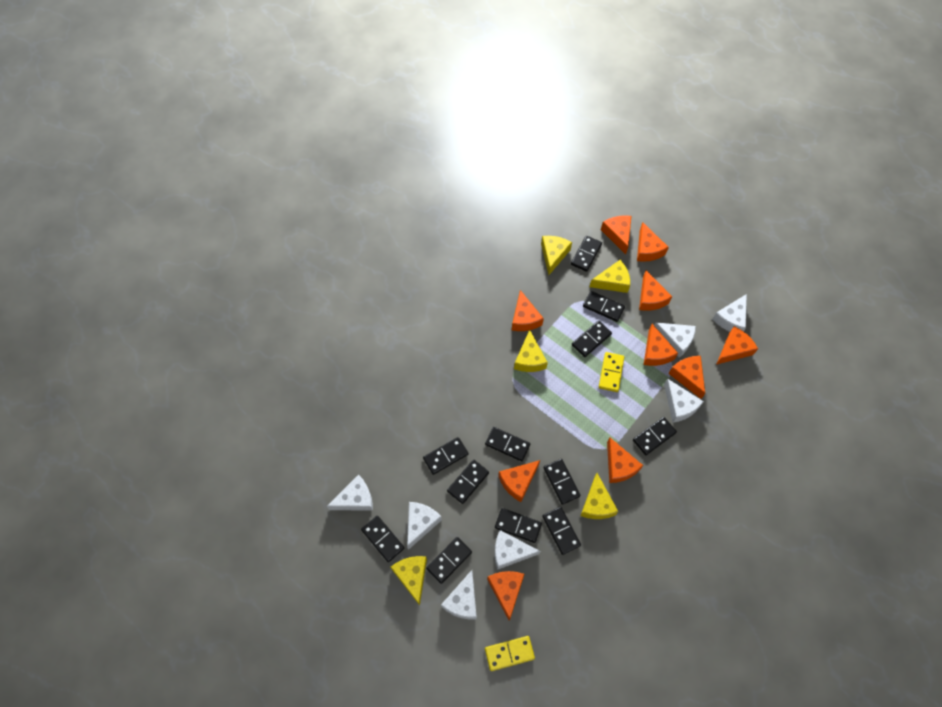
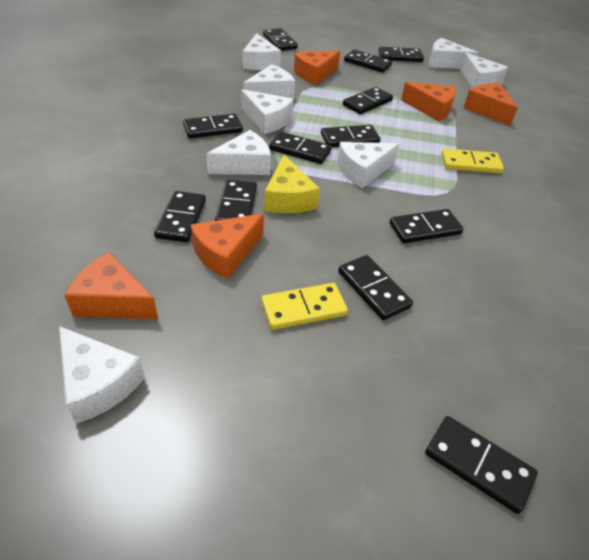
orange cheese: [487,571,524,621] [498,460,540,502] [512,290,544,331] [601,215,631,255] [607,437,643,483] [637,222,669,262] [639,270,672,311] [644,324,678,366] [668,356,705,399] [716,326,758,365] = 10 -> [65,252,158,319] [191,214,264,279] [294,51,340,85] [401,82,456,122] [464,83,518,126] = 5
white cheese: [327,475,373,511] [407,502,442,550] [441,570,477,619] [495,530,540,570] [654,323,696,358] [664,379,704,422] [712,294,747,332] = 7 -> [59,326,145,424] [206,130,271,175] [241,89,293,134] [243,33,281,70] [244,64,295,99] [337,142,399,188] [429,38,478,69] [460,53,508,88] = 8
yellow cheese: [391,556,427,605] [514,330,548,372] [541,236,572,275] [580,473,618,519] [590,260,630,293] = 5 -> [264,155,320,214] = 1

